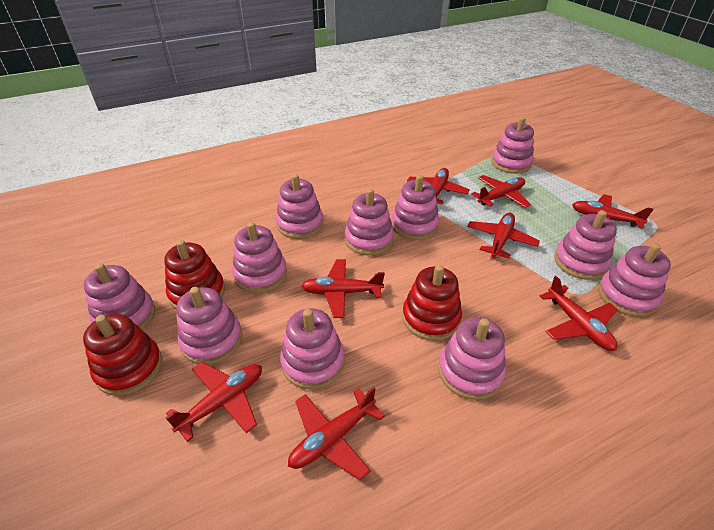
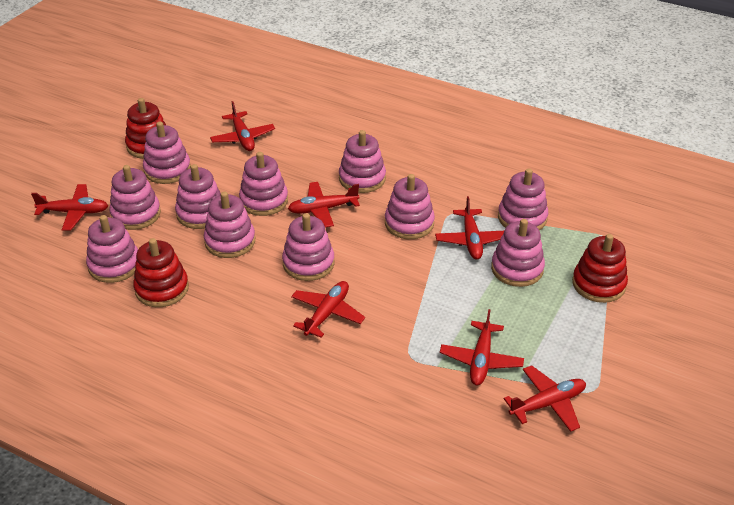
red plane: [166,362,262,442] [288,387,385,480] [302,259,385,318] [407,168,470,204] [467,212,540,259] [471,175,531,208] [540,276,618,351] [572,194,654,229] = 8 -> [31,184,108,231] [210,101,275,151] [288,182,360,228] [291,281,365,338] [435,196,504,259] [440,309,524,385] [504,365,586,432] = 7

